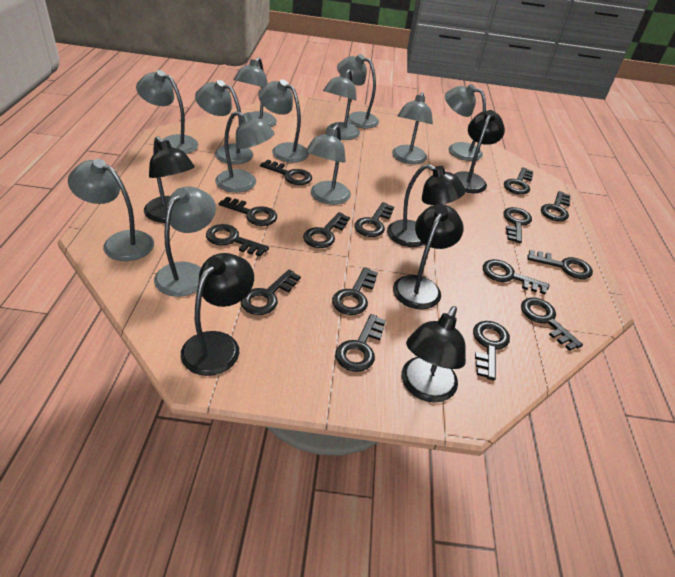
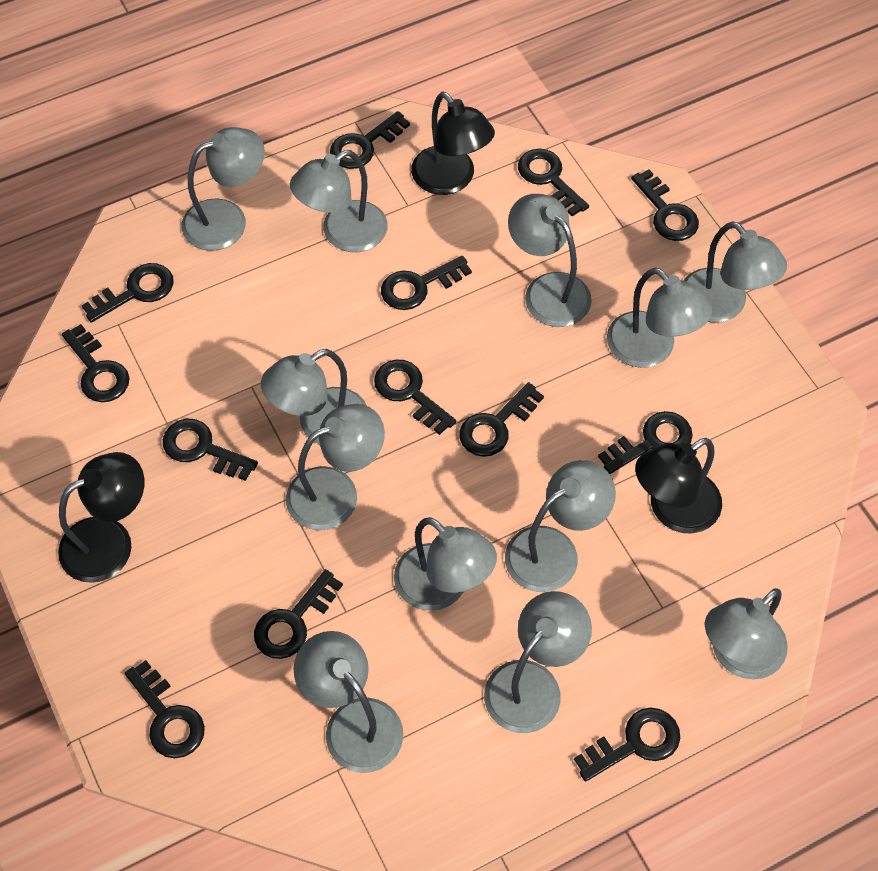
black key: [206,224,269,257] [219,197,277,226] [241,269,301,315] [260,160,312,185] [303,212,350,248] [332,267,378,315] [335,314,386,372] [354,202,394,237] [473,321,510,380] [483,259,549,294] [504,167,533,195] [504,207,532,243] [521,297,583,351] [528,250,593,279] [541,191,571,221] = 15 -> [62,324,129,402] [82,263,174,323] [125,660,205,758] [163,419,258,481] [254,569,343,659] [330,111,410,169] [374,360,456,435] [381,256,472,310] [459,382,544,457] [518,149,589,217] [574,707,680,782] [598,411,693,474] [631,169,699,241] = 13
black lamp: [144,136,195,223] [181,253,254,376] [387,164,466,247] [393,204,464,310] [402,306,466,403] [455,110,505,193] = 6 -> [58,452,144,583] [411,92,495,195] [635,438,722,534] = 3

